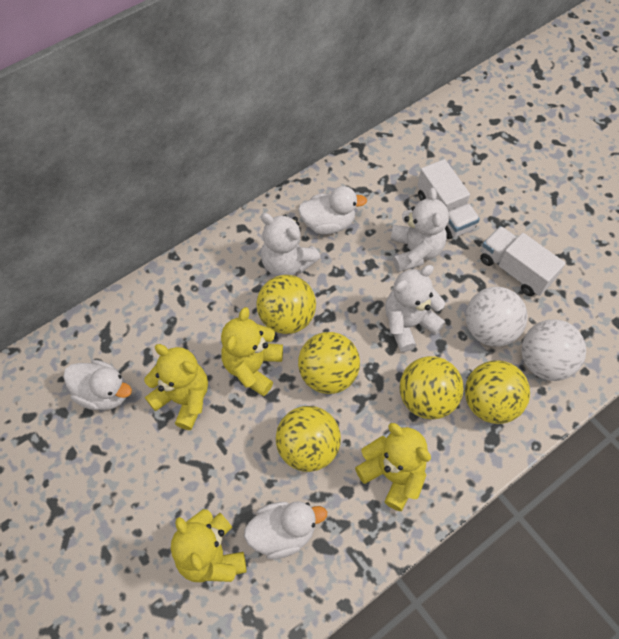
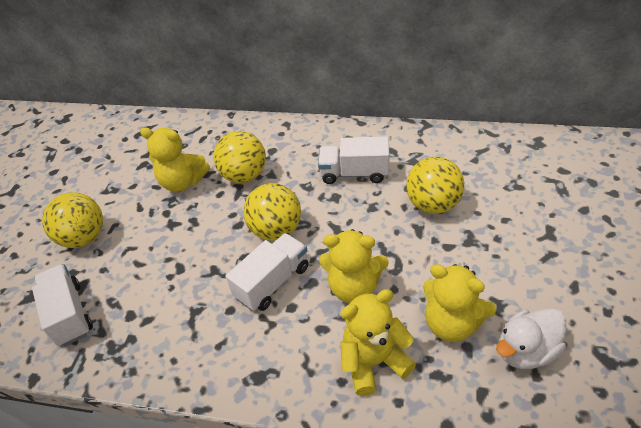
white ball: [466,287,528,347] [521,319,586,381] = 2 -> none = 0
white duck: [63,360,132,410] [244,501,327,559] [298,186,367,235] = 3 -> [496,308,566,369] = 1
white teddy bear: [261,213,321,276] [385,265,445,352] [390,188,449,272] = 3 -> none = 0
white truck: [417,159,480,239] [480,226,565,296] = 2 -> [32,264,93,346] [226,233,309,311] [318,136,389,184] = 3
yellow ball: [257,275,316,334] [276,406,341,472] [298,332,360,394] [400,356,464,419] [465,360,530,424] = 5 -> [42,192,103,248] [213,131,266,183] [243,183,301,241] [406,157,464,214] = 4

